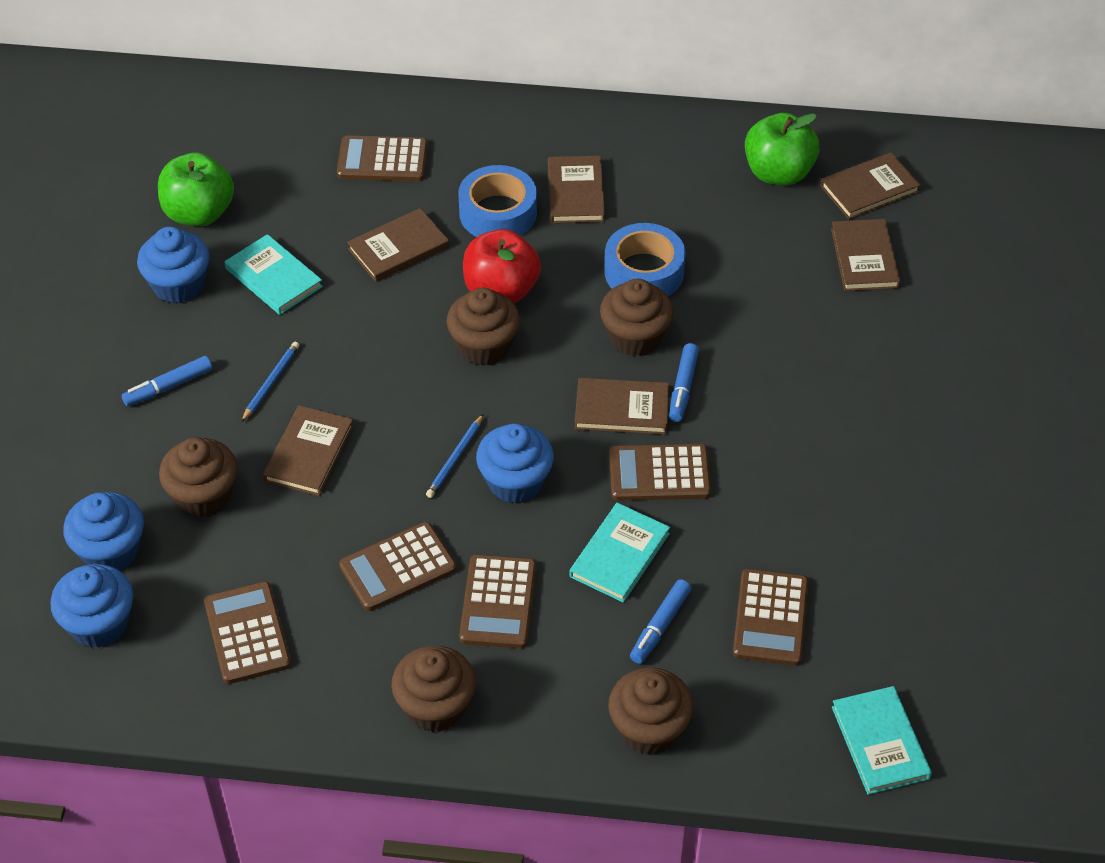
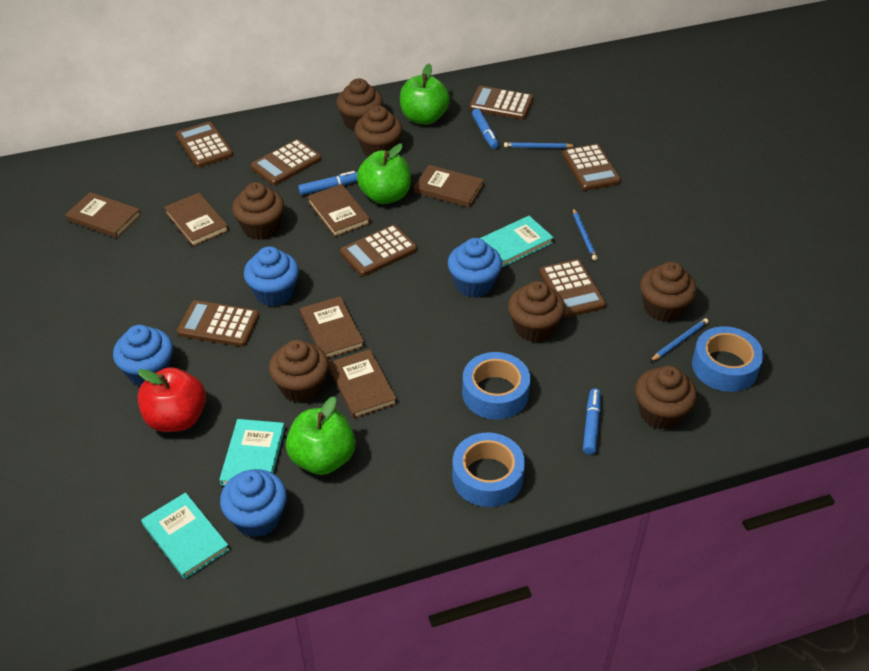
blue pencil: [241,342,299,422] [426,414,484,498] = 2 -> [504,142,575,148] [573,208,598,261] [650,318,709,362] = 3
blue tape: [458,165,537,237] [604,223,686,296] = 2 -> [452,433,525,507] [462,352,530,420] [692,326,764,392] = 3
brown calculator: [204,581,291,684] [337,136,428,182] [339,522,457,611] [459,554,536,649] [609,444,711,501] [733,569,809,666] = 6 -> [176,122,233,168] [177,300,259,347] [250,139,322,185] [340,225,417,276] [469,86,534,119] [539,259,606,317] [562,144,621,191] = 7
brown cupcake: [159,437,238,518] [391,646,476,732] [447,288,520,365] [600,279,673,356] [608,667,694,755] = 5 -> [232,182,284,240] [269,340,329,403] [336,79,383,131] [355,105,402,157] [508,281,565,342] [635,366,697,429] [640,262,696,322] = 7
green apple: [158,152,234,226] [745,113,820,185] = 2 -> [286,396,356,475] [357,143,411,204] [400,64,450,125] = 3

